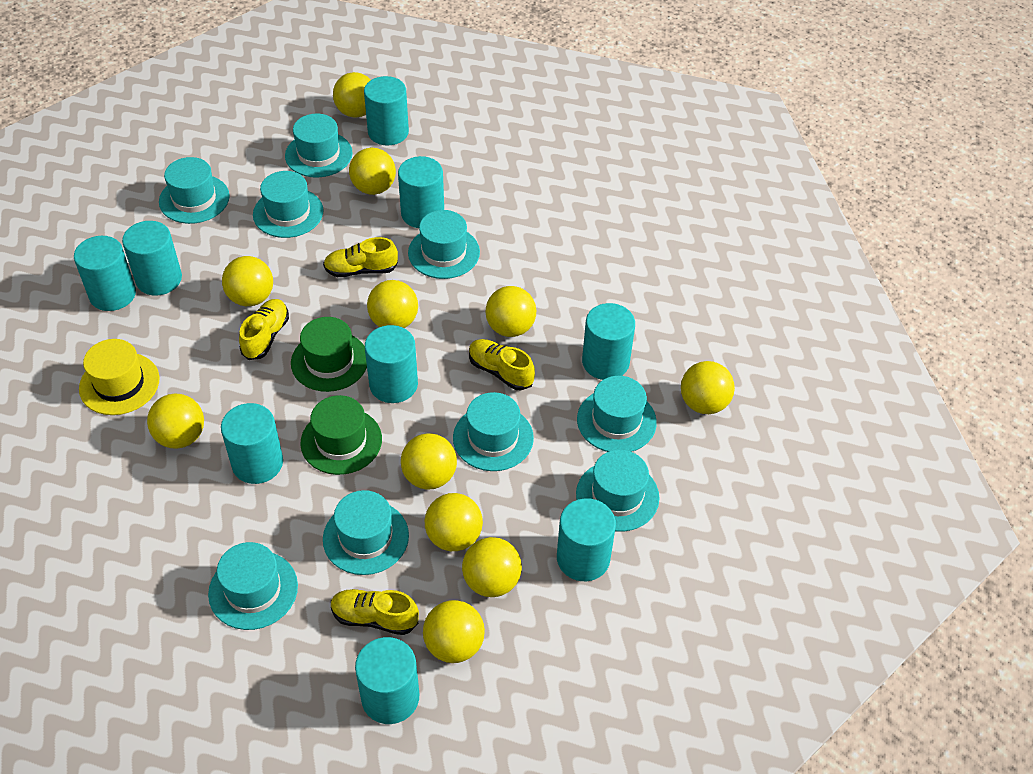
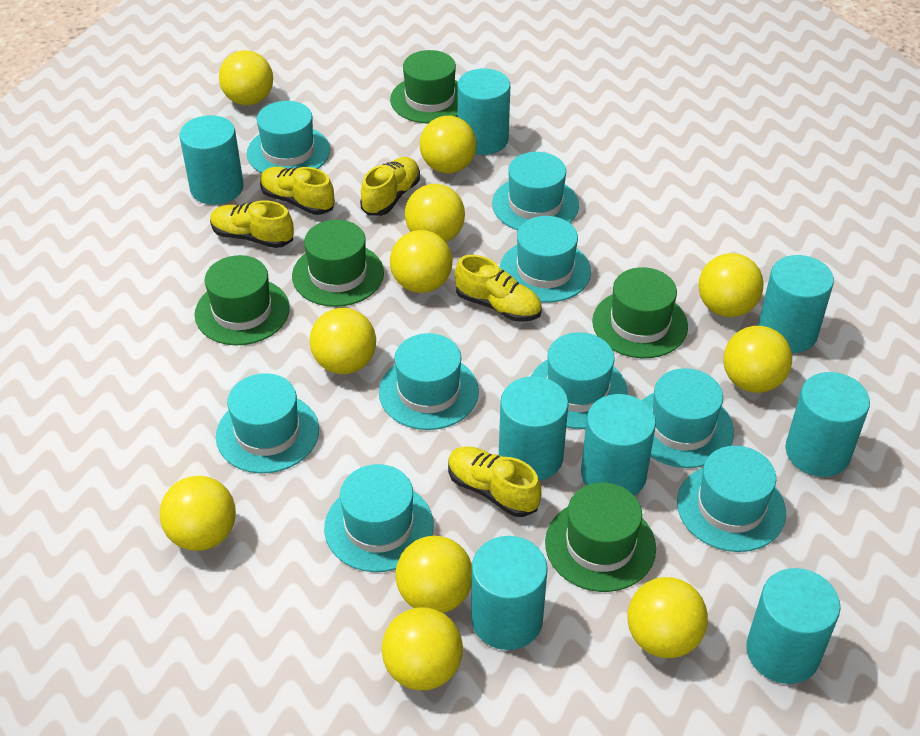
green hat: [291,317,367,392] [300,395,382,475] = 2 -> [194,255,290,345] [292,220,384,307] [390,50,458,123] [545,482,656,592] [592,267,688,358] = 5
turquoise cylinder: [74,236,136,311] [122,221,182,296] [221,403,283,484] [355,637,419,724] [364,76,409,145] [365,325,418,403] [398,156,444,228] [557,498,616,581] [582,303,635,380] = 9 -> [180,115,244,205] [457,69,510,155] [471,536,548,650] [499,376,569,481] [581,394,656,495] [746,568,841,684] [758,255,834,353] [785,372,870,477] = 8
yellow hat: [79,339,160,415] = 1 -> none = 0
yellow shoe: [239,299,289,360] [323,237,398,277] [331,589,419,635] [469,339,535,390] = 4 -> [210,200,294,248] [260,167,335,215] [360,157,420,216] [448,446,541,517] [455,255,542,322] = 5

